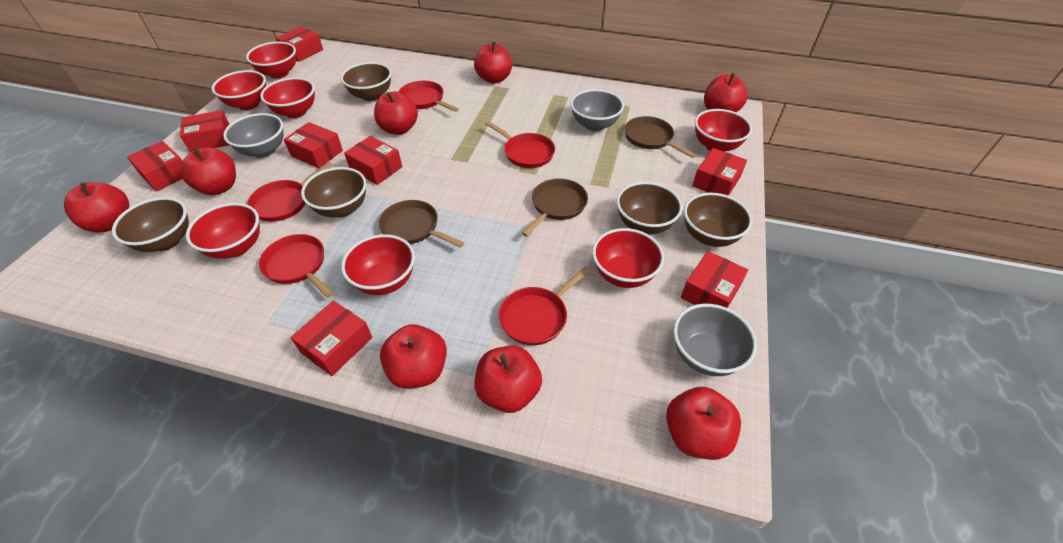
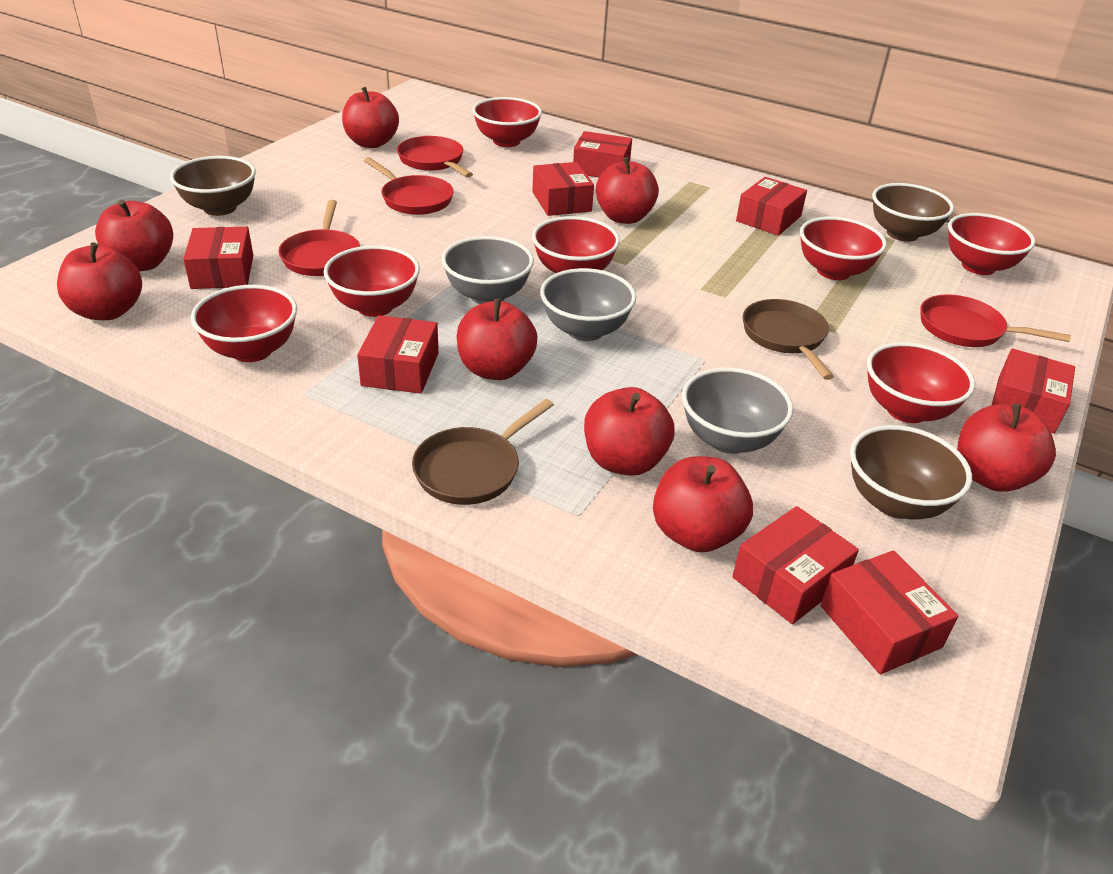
brown bowl: [112,197,189,252] [301,167,367,218] [341,62,392,101] [616,182,683,234] [684,193,752,247] = 5 -> [170,156,256,216] [850,425,972,519] [872,183,954,242] = 3
brown pan: [378,200,464,248] [522,178,588,237] [625,116,697,158] = 3 -> [412,399,554,505] [743,299,834,380] = 2
red pan: [247,162,333,222] [259,234,334,298] [399,81,459,112] [485,121,555,168] [499,267,590,345] = 5 -> [278,200,360,276] [364,157,454,215] [397,136,473,177] [920,294,1071,347] = 4

